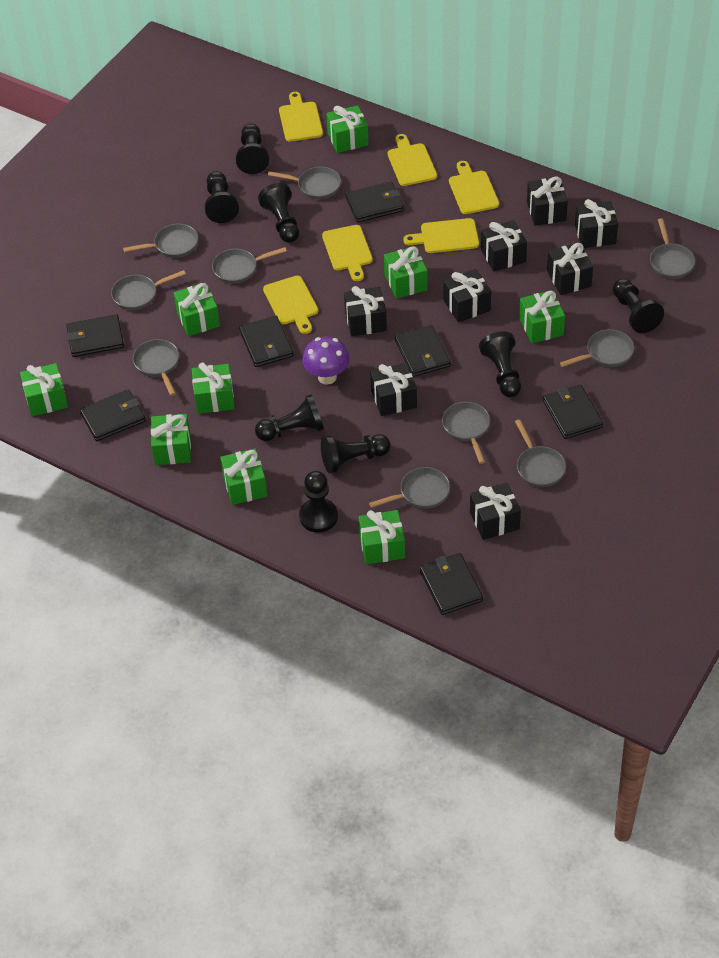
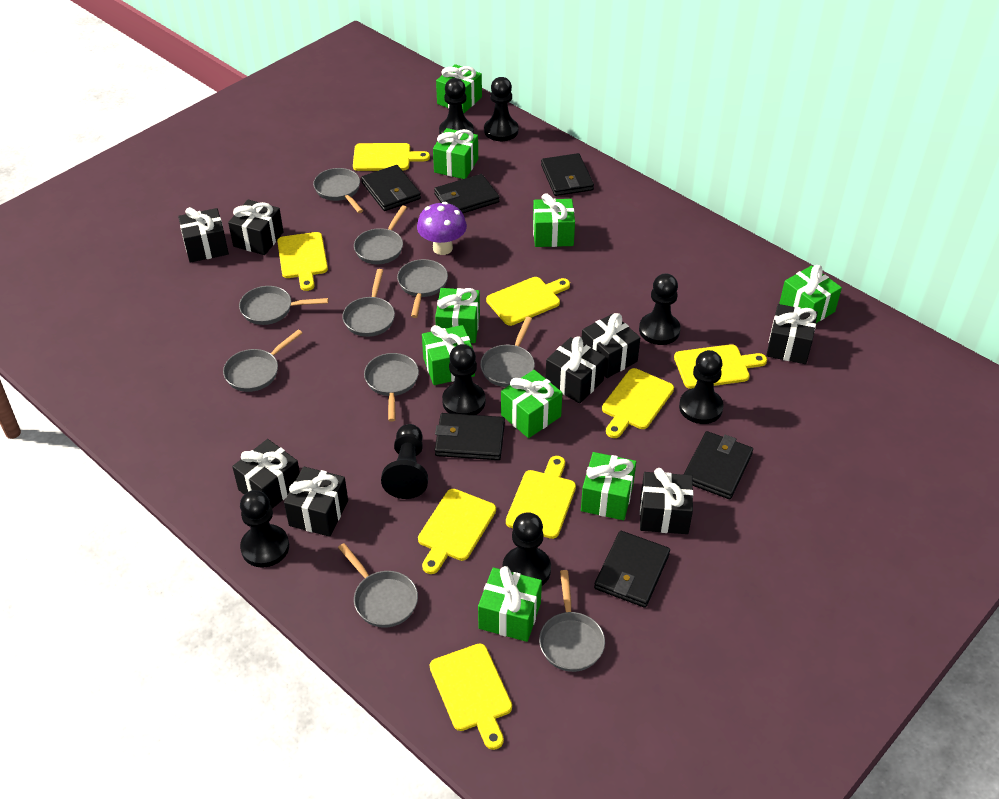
black wallet: [66,314,124,357] [80,390,146,441] [239,316,293,367] [346,182,404,222] [395,325,451,377] [420,553,483,615] [543,384,603,439] = 7 -> [361,165,421,211] [434,174,499,213] [435,413,505,460] [541,153,594,196] [594,531,670,608] [683,431,753,499] = 6
yellow cutting board: [263,276,318,334] [279,92,323,142] [322,225,373,281] [388,134,437,186] [403,218,479,253] [449,161,499,214] = 6 -> [277,232,328,291] [353,143,430,171] [418,489,496,574] [430,643,512,750] [486,277,570,326] [506,456,576,539] [602,368,674,438] [674,344,767,389] = 8

